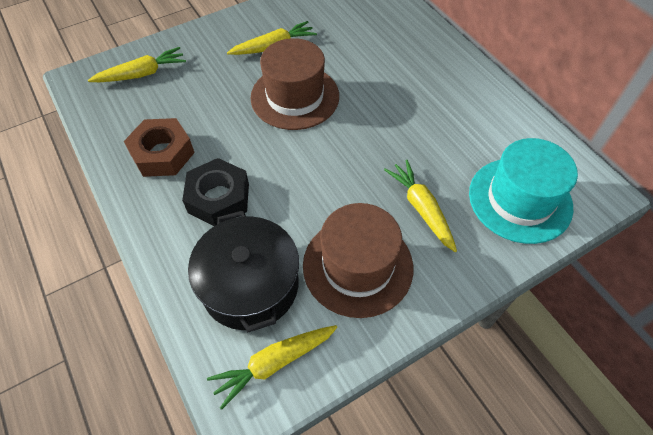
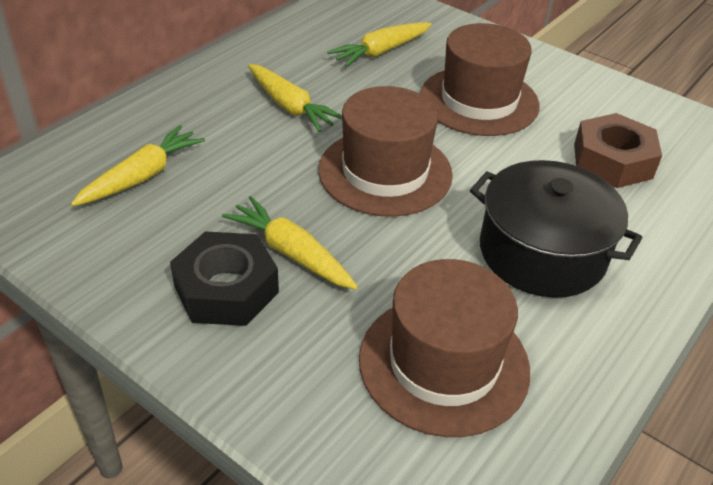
brown hat: [250,38,339,130] [303,203,413,318] = 2 -> [318,86,453,217] [359,259,530,437] [420,23,539,136] = 3
turquoise hat: [469,138,578,244] = 1 -> none = 0

